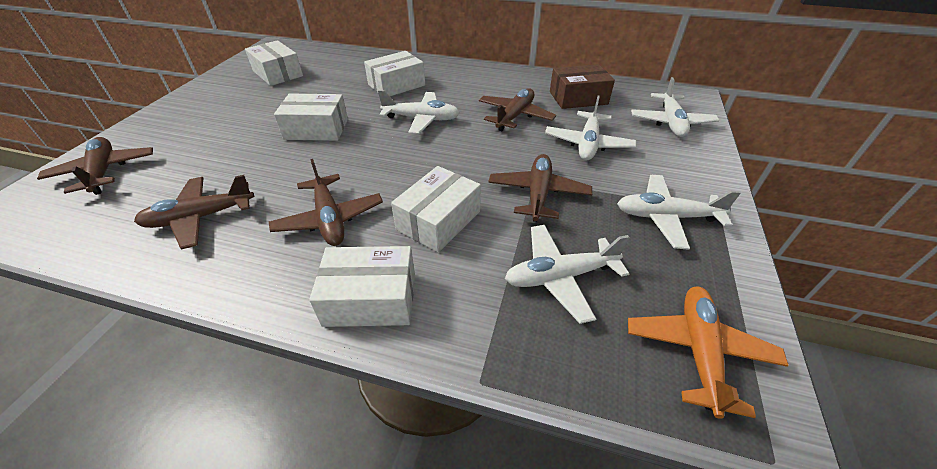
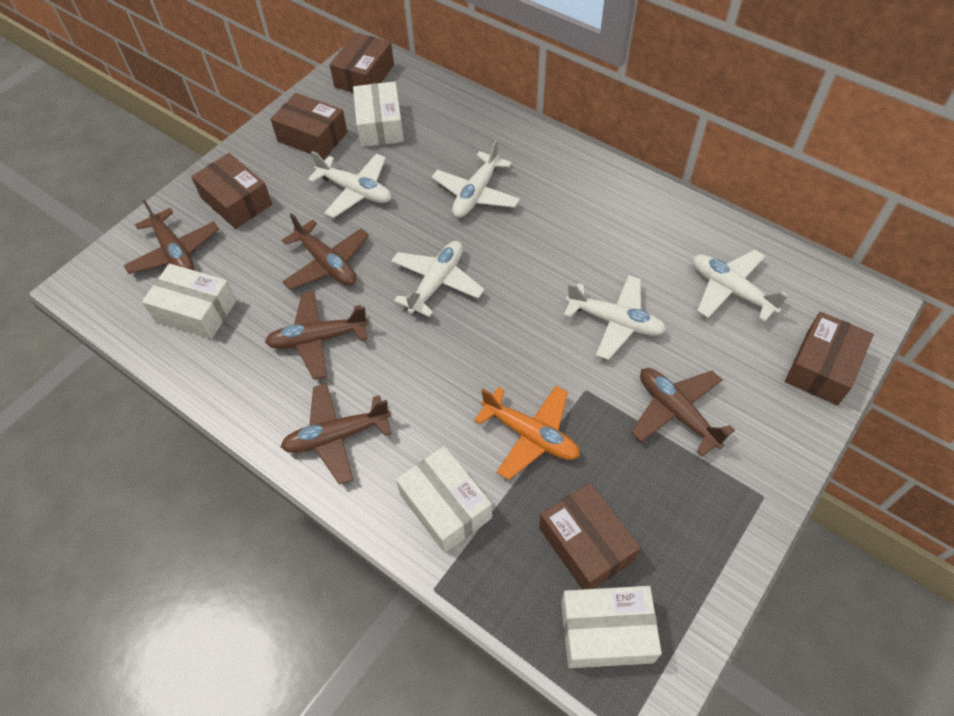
brown box: [550,64,615,109] = 1 -> [191,153,272,229] [271,93,348,159] [330,32,394,93] [539,483,641,590] [785,312,874,406] = 5
white box: [245,40,303,86] [274,94,348,141] [309,246,415,327] [364,51,425,96] [391,166,481,252] = 5 -> [142,264,237,339] [353,81,404,147] [396,446,492,553] [561,586,662,668] = 4

